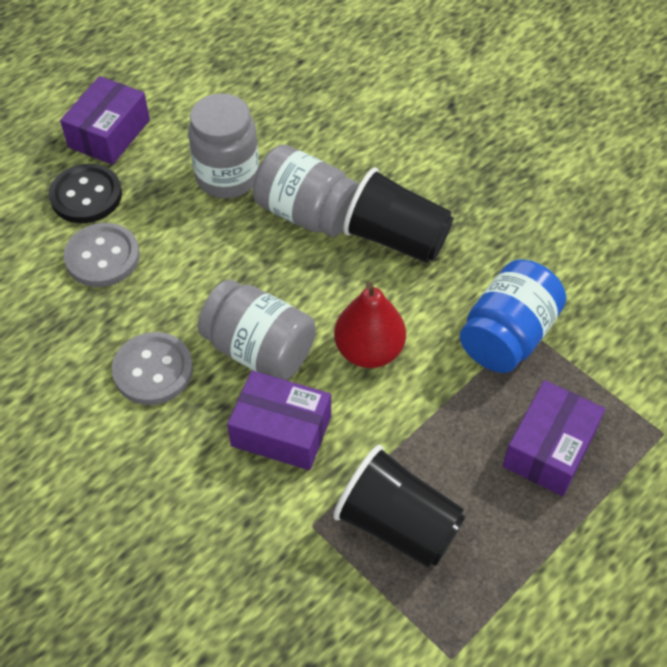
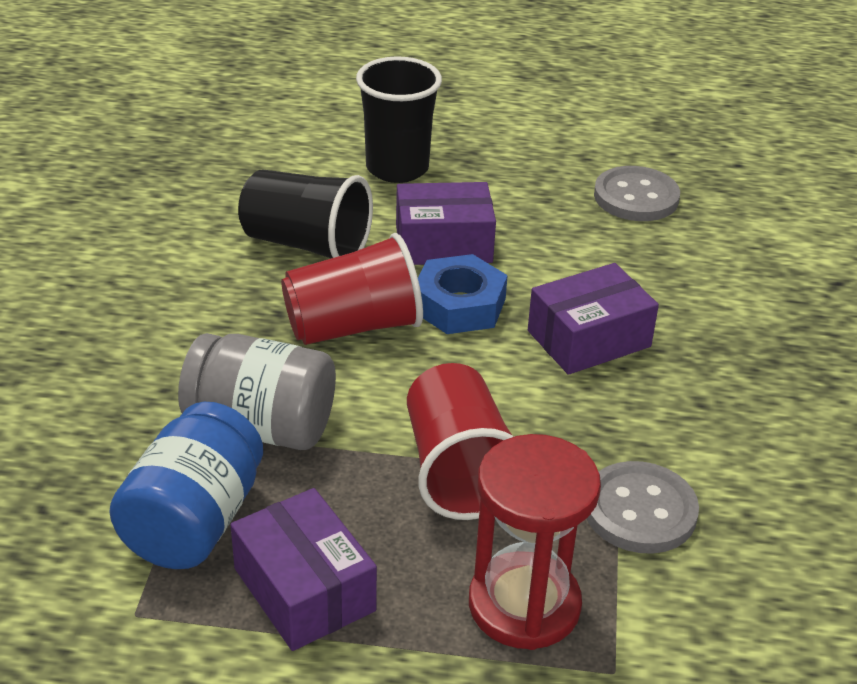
black button: [49,164,122,223] = 1 -> none = 0
blue nut: none = 0 -> [418,254,508,334] = 1
grey jar: [188,93,259,198] [198,280,316,380] [253,145,359,237] = 3 -> [178,333,336,450] = 1
red cup: none = 0 -> [281,233,423,345] [407,363,514,520] = 2
red hourglass: none = 0 -> [469,434,601,650] = 1
red pear: [334,282,406,368] = 1 -> none = 0

